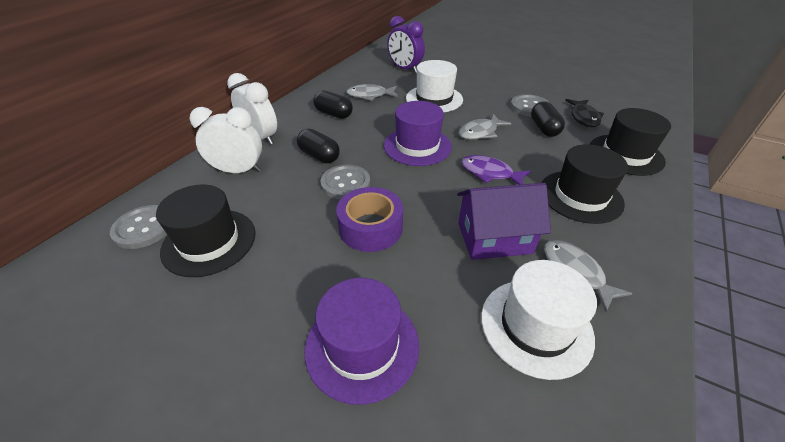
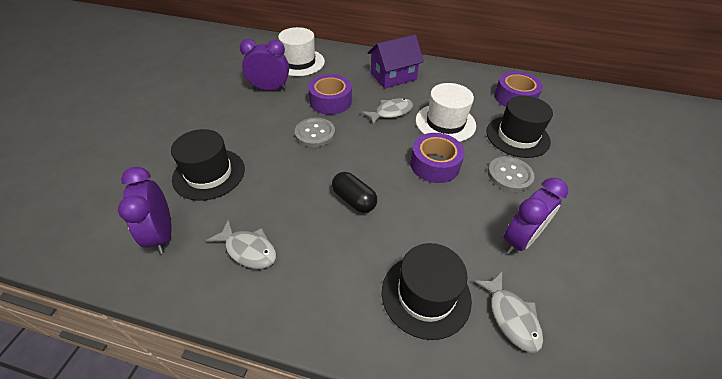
black capsule: [297,129,340,163] [313,90,353,119] [531,101,565,137] = 3 -> [332,172,377,213] = 1
black fish: [565,99,604,127] = 1 -> none = 0
grey button: [110,205,167,249] [321,165,370,199] [510,94,549,117] = 3 -> [295,117,335,147] [488,156,535,192] = 2
purple clock: [387,16,425,73] = 1 -> [118,167,172,254] [240,39,289,91] [503,178,568,254] = 3
purple fish: [461,155,531,185] = 1 -> none = 0
purple hat: [305,278,419,405] [384,101,452,166] = 2 -> none = 0
purple tape: [336,187,403,252] = 1 -> [308,74,352,115] [410,133,465,183] [494,71,543,107] = 3
white clock: [189,107,262,173] [227,73,277,145] = 2 -> none = 0

